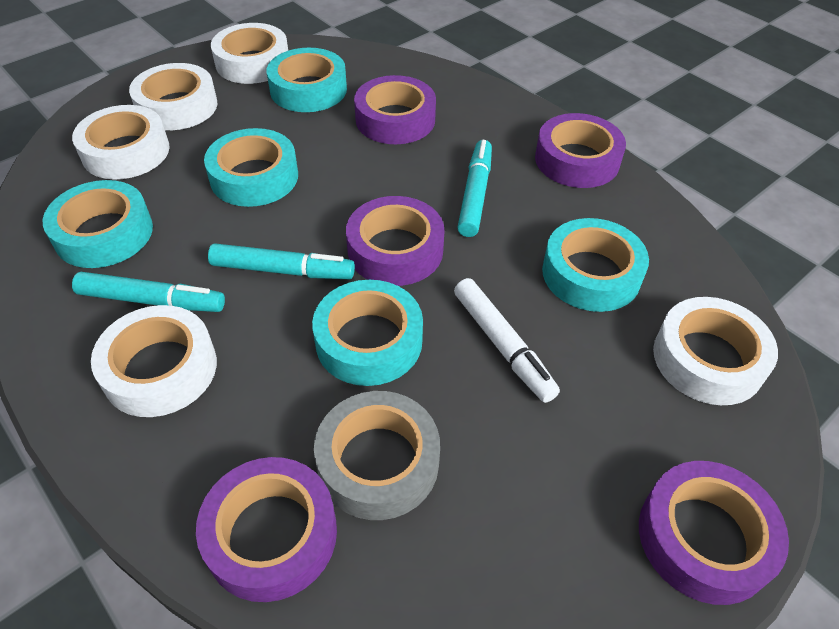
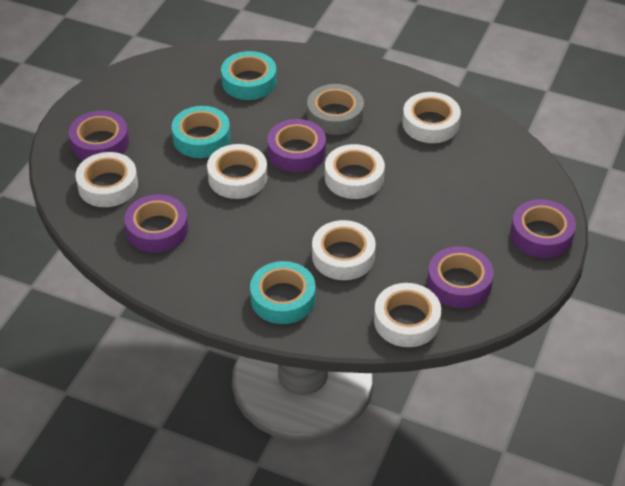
turquoise marker: [72,272,225,312] [208,243,355,279] [457,140,492,237] = 3 -> none = 0
turquoise tape: [43,180,153,268] [204,128,298,207] [267,48,347,112] [312,280,423,386] [542,218,649,312] = 5 -> [172,106,230,158] [221,51,277,100] [250,261,316,324] = 3
white marker: [454,278,560,403] = 1 -> none = 0
white tape: [72,105,170,180] [91,305,217,417] [129,63,217,130] [211,23,288,84] [653,297,778,405] = 5 -> [76,152,138,207] [207,144,267,199] [312,220,376,280] [325,144,385,199] [374,283,441,347] [402,92,461,143] = 6

